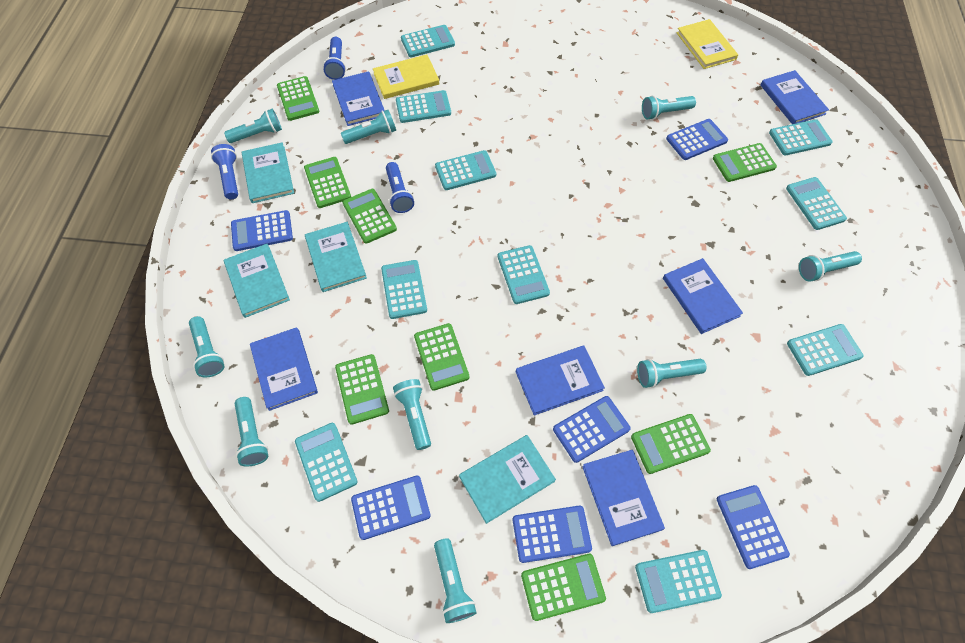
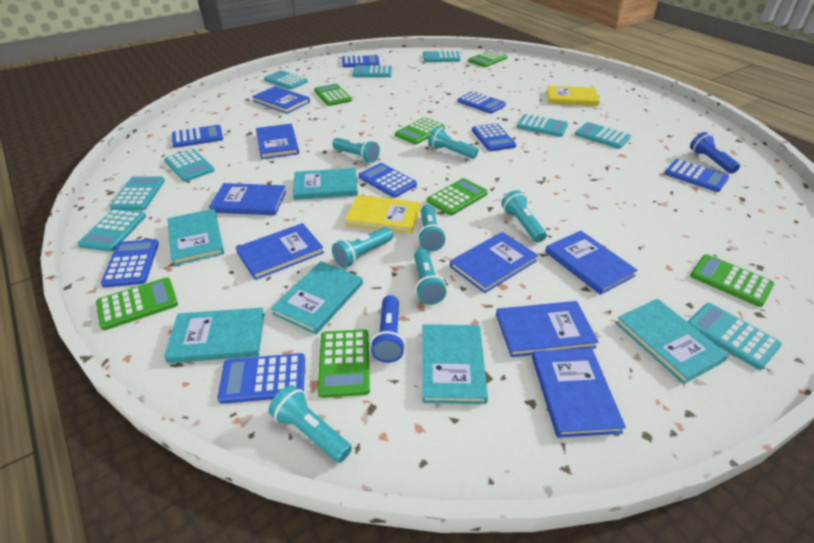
blue book: [250,327,318,411] [332,71,385,126] [516,346,605,416] [582,450,665,546] [663,258,743,334] [760,70,829,124] = 6 -> [209,183,286,215] [236,223,324,280] [252,86,310,114] [256,124,299,159] [450,232,538,293] [496,301,599,357] [532,348,626,438] [545,231,638,295] = 8
blue calculator: [231,210,293,251] [351,476,431,540] [513,505,592,563] [553,396,631,463] [666,119,728,160] [717,485,790,569] = 6 -> [101,239,159,288] [172,125,223,148] [217,353,305,404] [342,55,380,68] [359,163,417,198] [457,91,506,114] [472,123,516,151] [664,159,729,192] = 8
blue flashlight: [211,144,238,199] [323,37,346,80] [386,162,414,213] = 3 -> [370,295,405,363] [690,132,740,174] = 2
green calculator: [277,76,319,121] [304,157,351,208] [335,354,389,425] [343,189,397,244] [414,323,470,391] [521,554,606,621] [631,414,711,474] [713,143,777,182] = 8 -> [96,277,178,330] [314,84,352,106] [318,329,370,398] [395,117,445,144] [427,178,488,215] [468,50,507,67] [690,254,774,307] = 7
turquoise book: [224,244,290,318] [241,142,294,203] [305,222,367,292] [459,435,556,524] = 4 -> [164,308,265,363] [167,209,224,266] [271,261,363,335] [293,168,358,200] [422,324,488,404] [616,299,729,384] = 6
turquoise calculator: [295,423,358,502] [381,260,427,319] [396,90,451,123] [401,25,455,57] [435,150,496,190] [498,245,550,304] [635,550,722,613] [769,119,833,155] [786,177,847,230] [787,324,864,376] = 10 -> [78,209,146,251] [110,176,165,211] [164,149,215,182] [264,70,308,90] [353,65,392,77] [423,51,461,62] [517,114,568,137] [575,122,631,149] [688,303,782,370] = 9
turquoise flashlight: [189,316,224,377] [224,109,282,143] [235,397,268,467] [341,110,396,144] [393,379,431,450] [434,538,477,623] [637,359,706,388] [642,95,696,120] [799,251,862,282] = 9 -> [269,385,352,463] [332,138,380,163] [332,227,393,268] [414,249,447,305] [418,204,446,252] [428,127,479,159] [501,190,547,242] = 7

